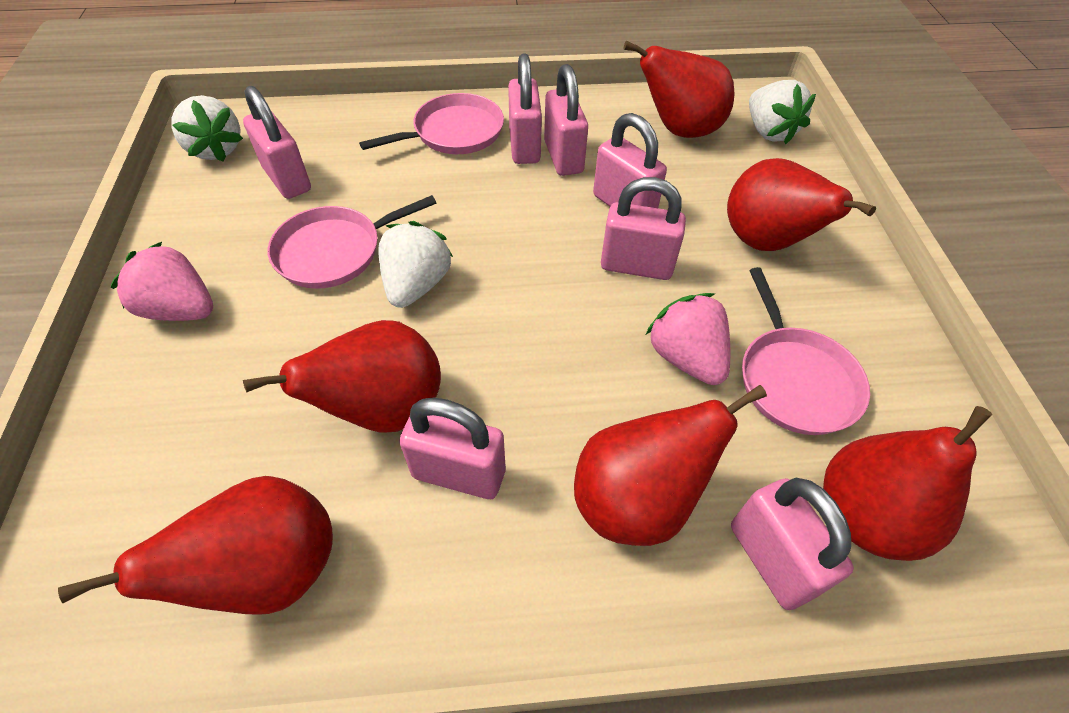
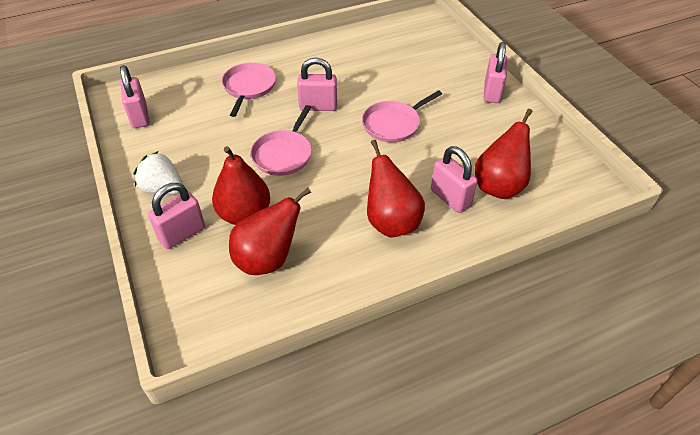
pink padlock: [243,86,311,199] [399,397,506,499] [508,53,542,164] [544,64,588,176] [593,113,667,208] [601,177,686,280] [731,478,854,610] = 7 -> [120,65,149,128] [148,183,205,249] [297,58,337,111] [431,146,478,213] [484,42,507,103] = 5
pink strawberry: [111,242,213,321] [646,293,730,385] = 2 -> none = 0
red pear: [58,476,333,614] [243,320,441,432] [574,385,767,546] [624,41,735,138] [727,158,876,251] [823,406,992,561] = 6 -> [212,146,270,225] [229,188,311,275] [367,140,425,237] [475,109,532,199] = 4
white strawberry: [171,95,243,162] [378,221,453,308] [749,80,816,144] = 3 -> [133,151,183,195] = 1

